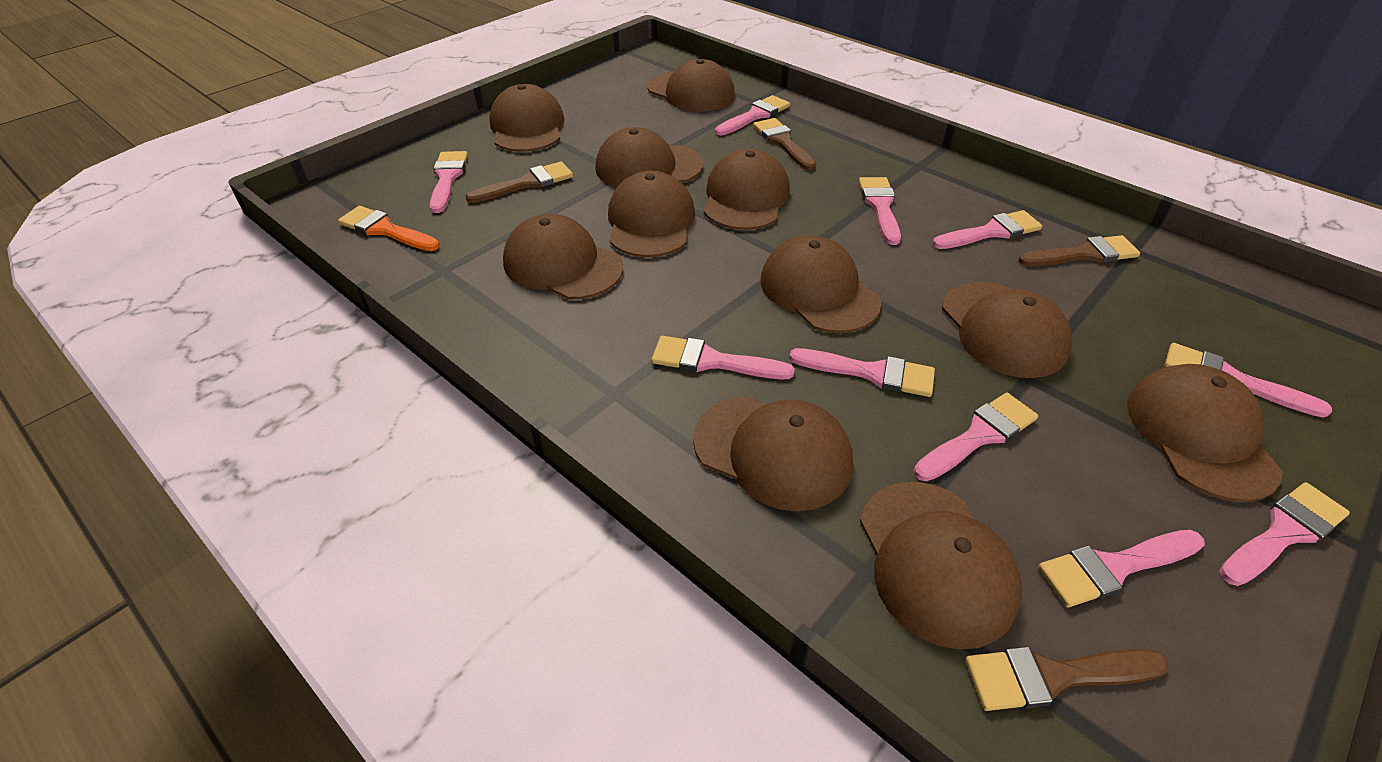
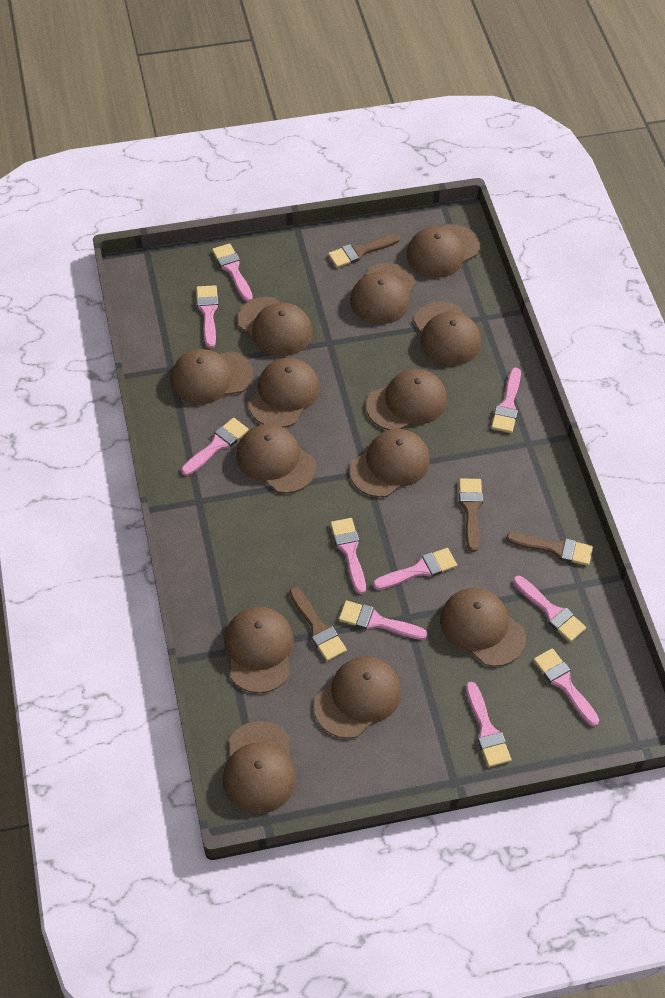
brown cap: [489,84,565,152] [503,214,623,299] [595,127,703,188] [608,171,695,257] [647,59,735,111] [693,396,853,511] [703,149,790,230] [761,235,881,333] [860,482,1022,649] [942,282,1072,378] [1127,364,1283,502] = 11 -> [171,349,253,404] [223,721,296,814] [224,607,294,693] [236,424,316,493] [237,297,312,356] [248,358,320,428] [314,656,401,739] [350,263,416,324] [350,429,430,497] [366,369,447,430] [407,224,480,278] [414,302,481,366] [440,588,526,667] = 13
orange brush: [338,206,440,251] = 1 -> none = 0

